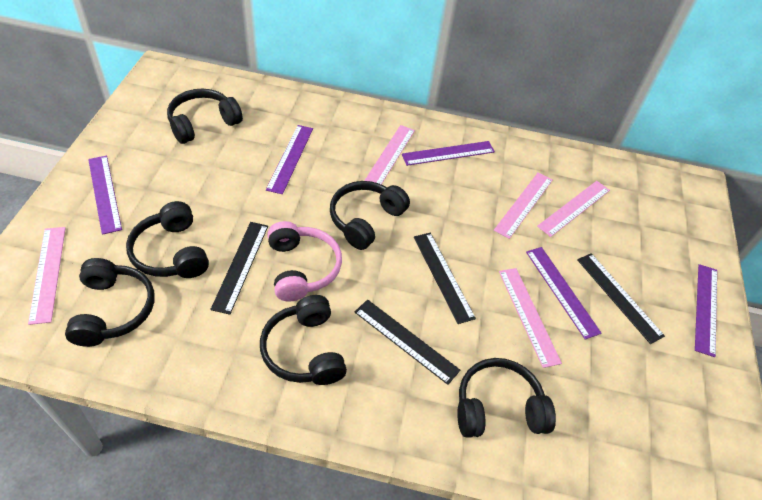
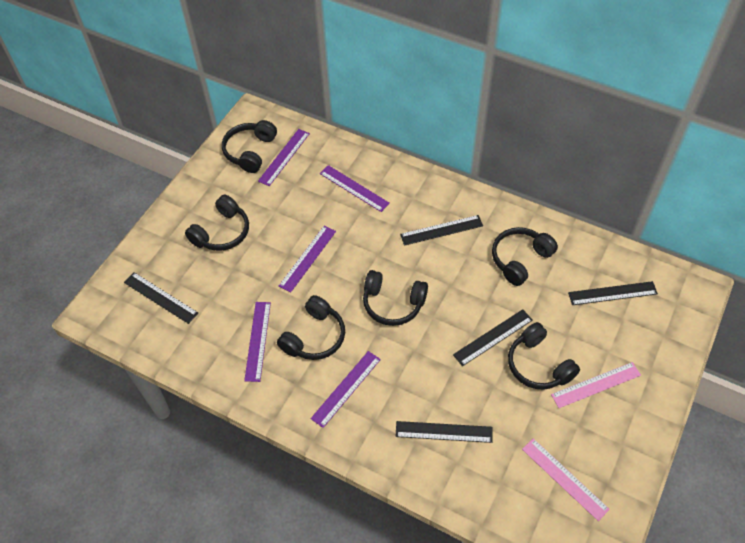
black ruler: [210,222,268,315] [355,299,460,385] [414,233,476,324] [577,253,665,344] = 4 -> [124,272,198,324] [396,421,493,443] [400,215,483,246] [453,309,533,366] [568,281,658,305] = 5
pink headphones: [267,221,342,302] = 1 -> none = 0
pink ruler: [28,227,66,325] [364,125,415,185] [494,172,553,239] [499,268,562,368] [537,181,610,237] = 5 -> [522,438,610,521] [551,362,641,408] = 2

